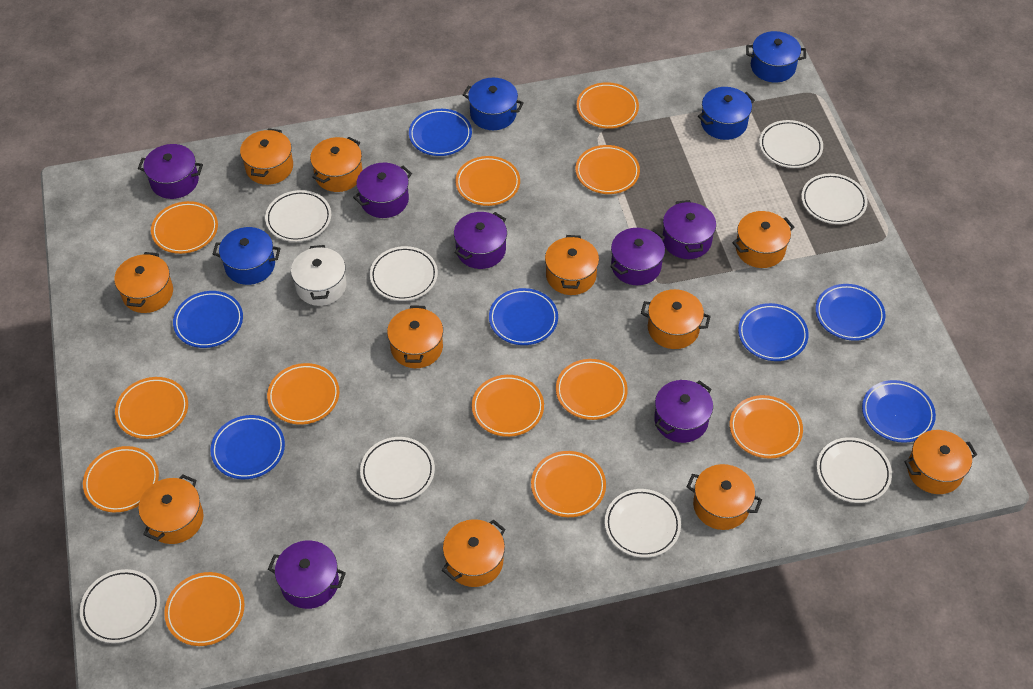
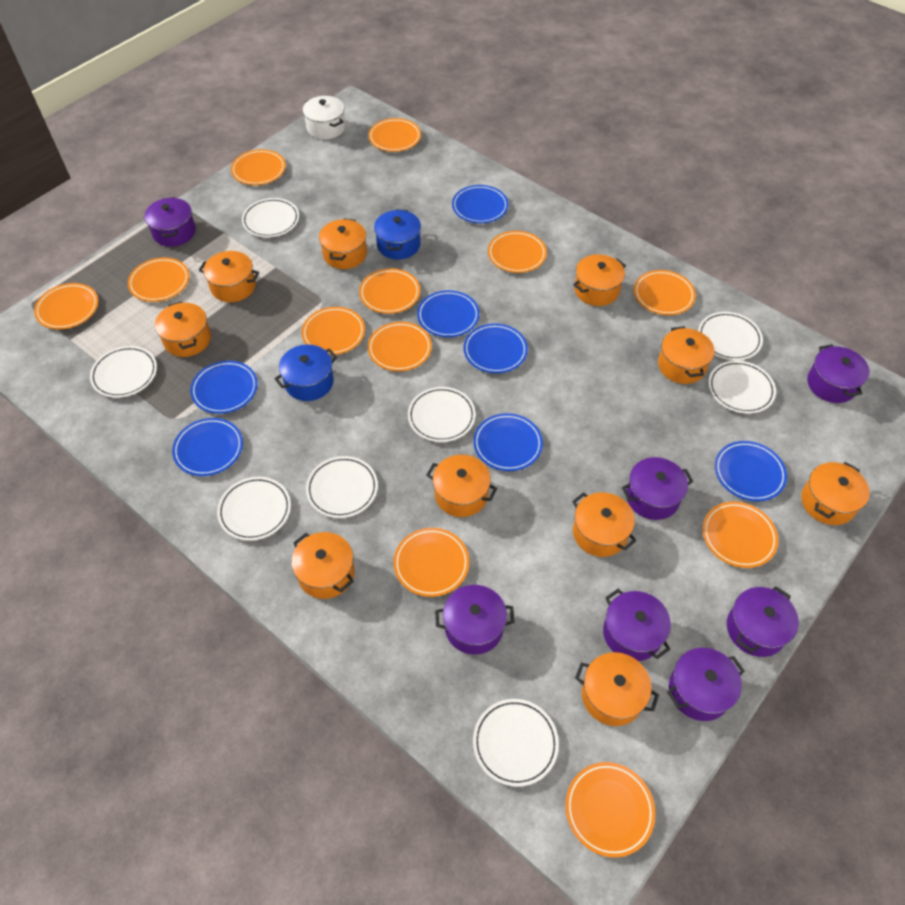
blue pot: [213,227,281,285] [463,78,524,130] [698,87,755,140] [746,31,806,83] = 4 -> [274,345,337,401] [374,209,421,260] = 2
orange pot: [114,252,173,313] [138,474,203,544] [240,128,293,185] [310,137,362,192] [387,305,443,368] [442,519,506,587] [545,235,599,295] [641,289,711,349] [687,464,762,530] [732,211,794,268] [904,430,977,494] = 11 -> [155,301,211,357] [199,251,259,302] [291,532,355,599] [319,218,367,269] [426,455,497,517] [572,492,637,557] [573,254,626,306] [575,652,659,726] [658,326,715,384] [801,462,870,525] = 10

